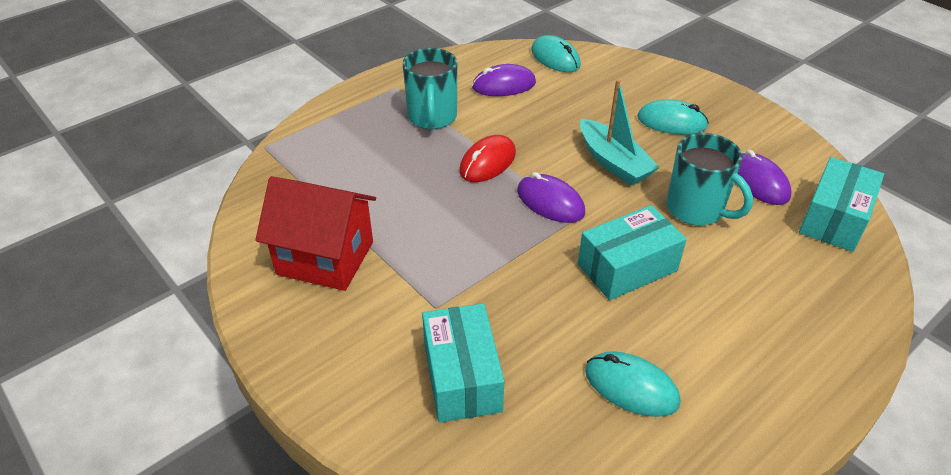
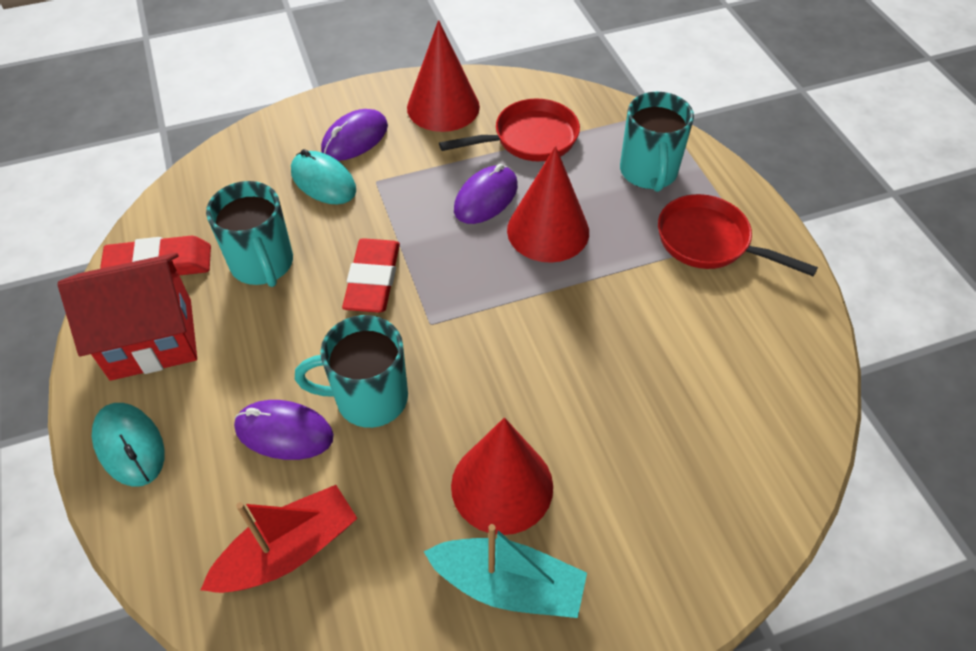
red boat: none = 0 -> [201,485,357,593] = 1
red cone: none = 0 -> [407,20,480,132] [451,418,553,535] [507,146,589,263] = 3
red eraser: none = 0 -> [100,236,211,276] [342,238,400,313] = 2
red mouse: [459,135,516,182] = 1 -> none = 0
red pan: none = 0 -> [439,99,580,161] [658,194,818,276] = 2
turquoise box: [422,304,504,423] [578,205,687,300] [799,157,884,252] = 3 -> none = 0
turquoise mouse: [531,35,581,72] [585,351,680,417] [637,99,709,135] = 3 -> [92,403,165,487] [291,149,356,205] = 2
turquoise mug: [402,48,458,129] [666,133,753,226] = 2 -> [206,181,293,287] [295,315,408,428] [620,92,694,192] = 3

